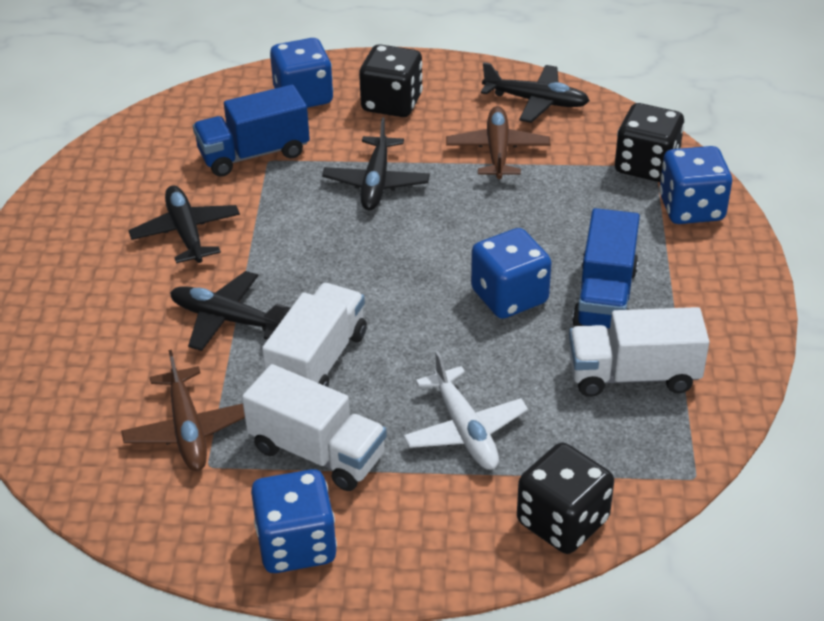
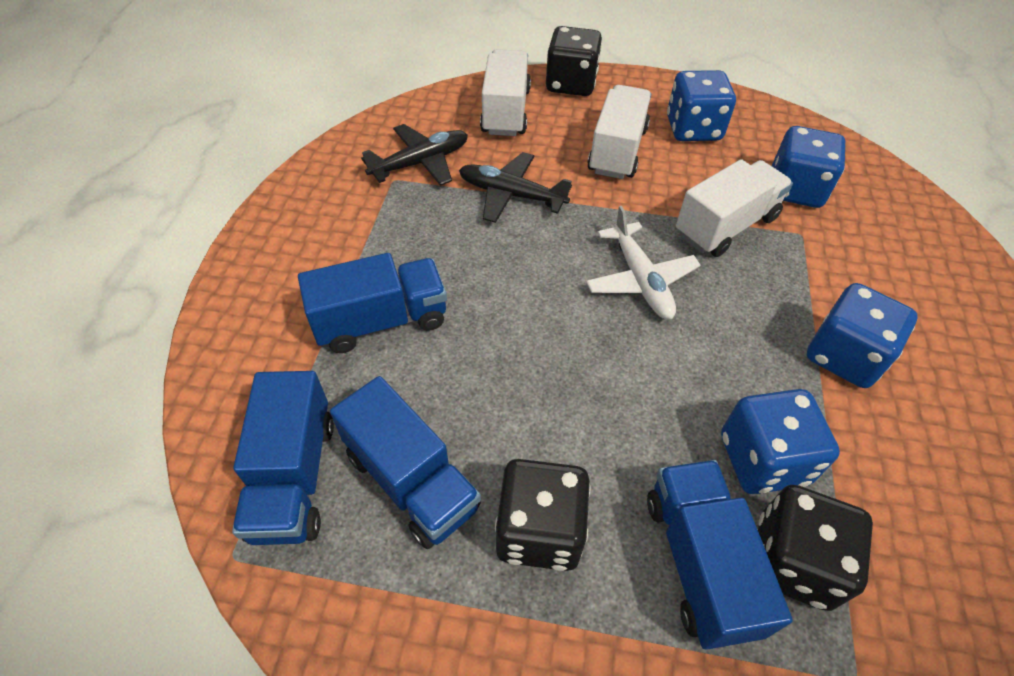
black plane: [128,185,240,263] [170,271,291,351] [322,118,430,210] [481,62,590,123] = 4 -> [361,124,468,186] [459,152,572,223] = 2
blue truck: [193,85,310,177] [572,208,640,330] = 2 -> [232,371,334,545] [298,253,447,353] [330,376,481,549] [647,460,793,650] = 4
brown plane: [121,350,245,471] [446,106,551,179] = 2 -> none = 0

